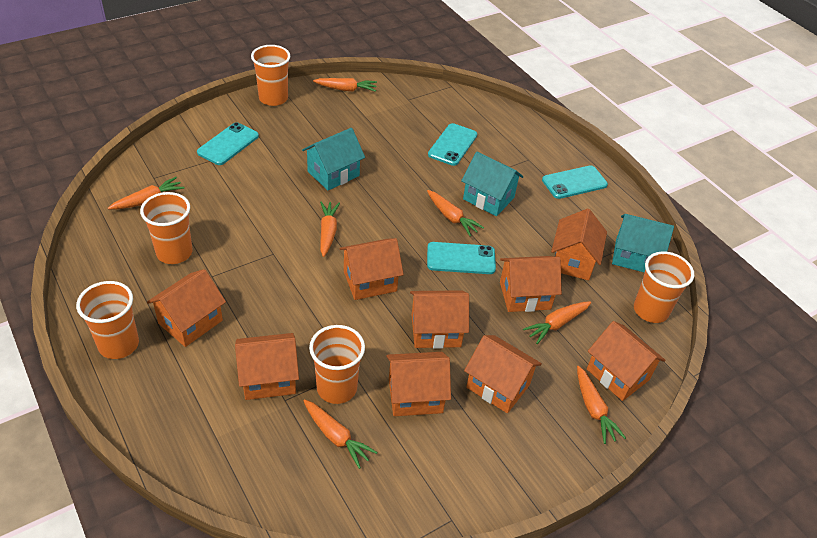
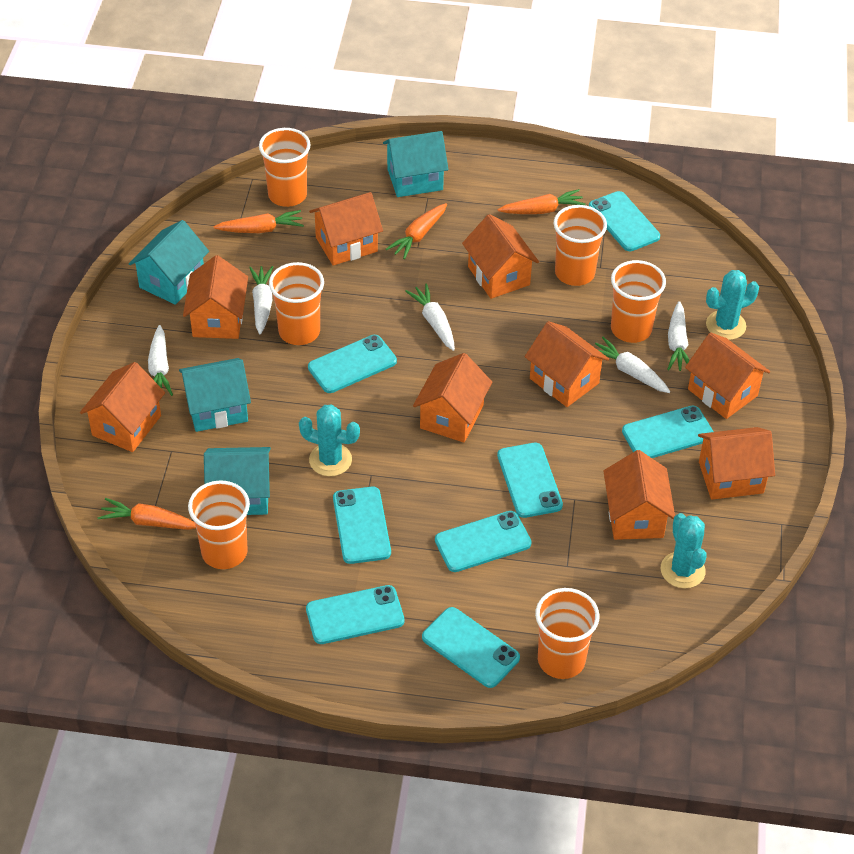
orange carrot: [108,177,185,209] [303,399,377,469] [313,78,377,92] [320,201,340,257] [427,190,484,236] [523,301,591,344] [577,366,626,444] = 7 -> [97,498,196,530] [213,210,304,233] [386,203,447,259] [498,189,586,214] = 4
orange cup: [76,281,139,359] [140,192,193,264] [251,45,290,106] [309,325,365,404] [634,251,694,323] = 5 -> [188,480,250,569] [259,128,311,207] [269,262,324,345] [535,588,599,679] [554,205,607,286] [611,260,666,343] = 6
turquoise cactus: none = 0 -> [299,404,360,476] [661,513,707,588] [706,270,759,340] = 3
turquoise house: [302,128,365,190] [461,152,524,216] [612,214,674,273] = 3 -> [129,220,209,305] [179,358,251,432] [204,447,271,515] [383,131,448,197] = 4
turquoise phone: [197,122,259,165] [427,242,496,274] [428,123,477,166] [542,165,608,199] = 4 -> [306,585,404,644] [308,335,397,393] [333,487,391,564] [422,607,520,688] [435,511,532,572] [497,443,563,518] [589,191,660,251] [622,406,714,458] = 8
white carrot: none = 0 -> [148,325,173,396] [249,266,273,334] [405,283,455,351] [595,337,670,393] [667,301,689,371] = 5

